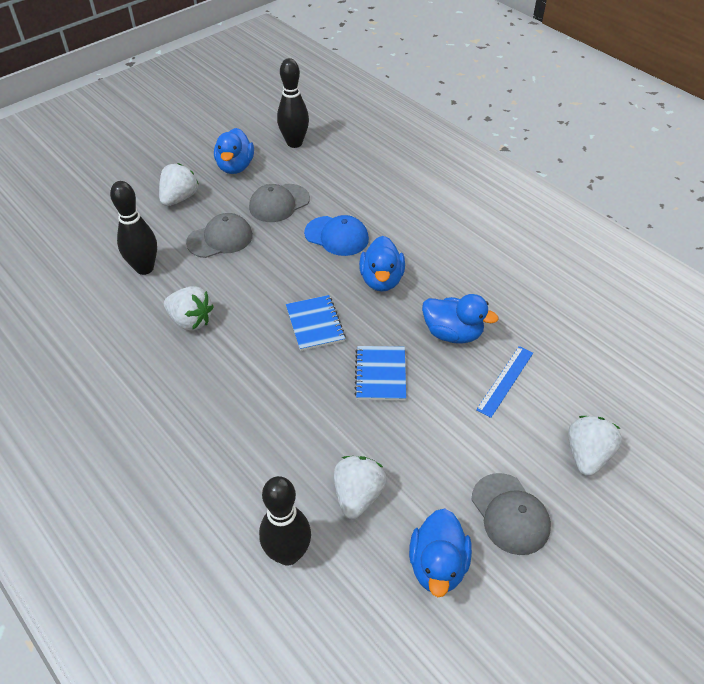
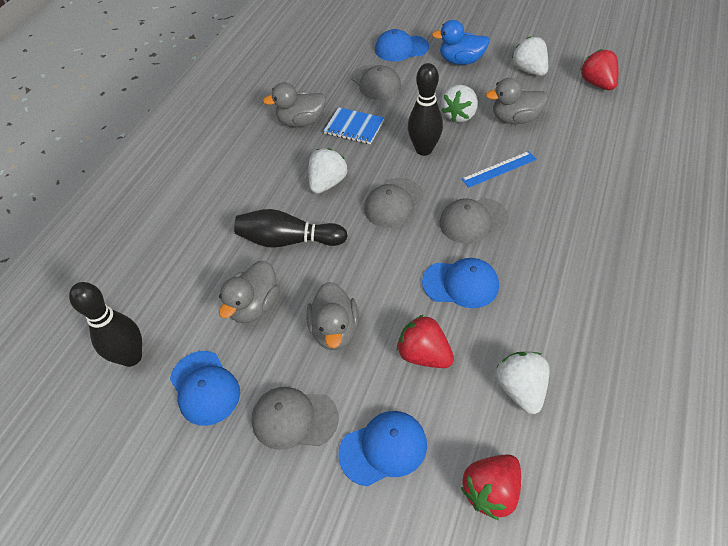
blue cap: [304,215,369,256] = 1 -> [170,351,240,426] [339,411,427,487] [375,29,429,61] [422,258,499,308] = 4
blue duck: [214,128,254,174] [359,236,405,292] [409,509,472,597] [422,294,499,344] = 4 -> [432,20,490,65] = 1
blue notebook: [286,295,346,351] [354,346,406,400] = 2 -> [323,107,384,144] = 1
grey cap: [186,213,253,258] [249,184,310,222] [472,473,551,555] = 3 -> [252,387,339,450] [351,65,401,100] [364,178,424,228] [439,198,509,244] = 4
grey duck: none = 0 -> [219,261,280,323] [263,82,326,127] [306,282,359,350] [486,78,548,124] = 4
red strawberry: none = 0 -> [397,315,454,368] [461,455,521,520] [580,49,618,90] = 3

